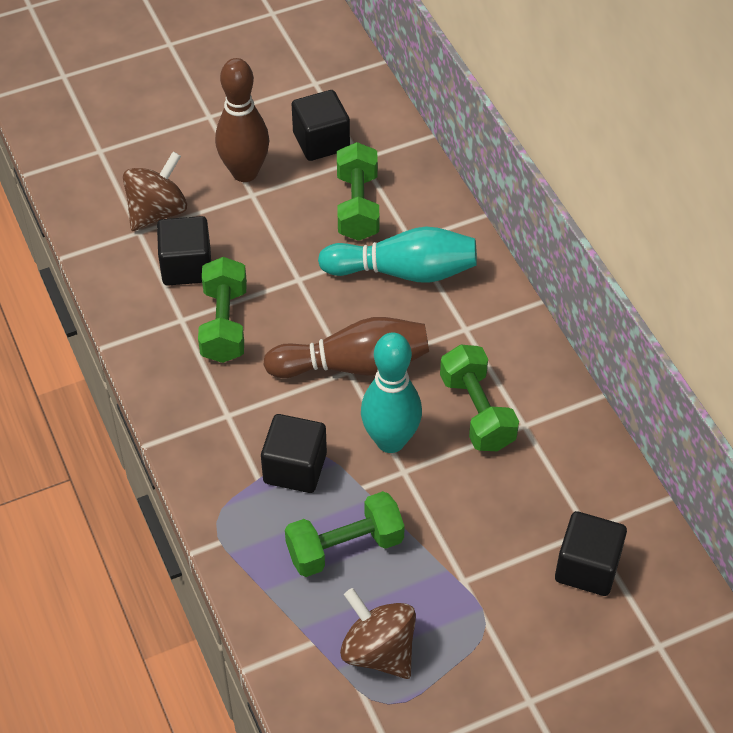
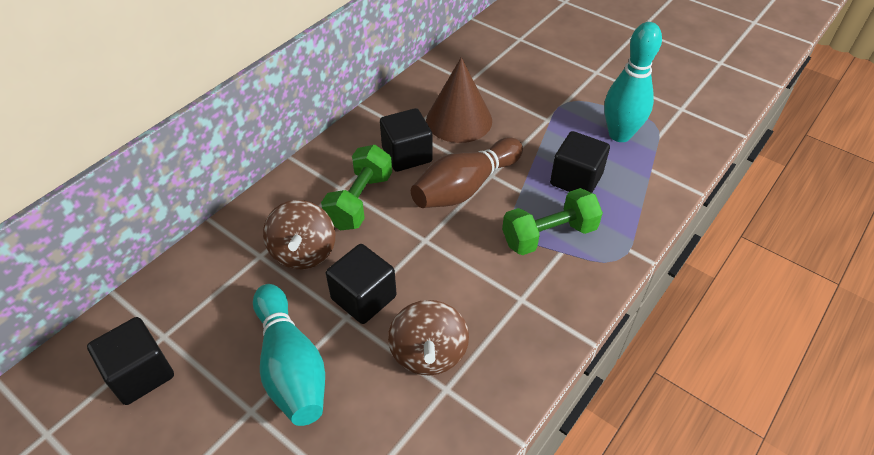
brown bowling pin: [215,58,269,182] [263,317,429,378] = 2 -> [411,137,523,208] = 1
brown cone: none = 0 -> [426,57,492,143] = 1
green dumbbell: [198,257,247,363] [285,491,405,577] [337,142,379,241] [440,344,519,451] = 4 -> [321,145,392,230] [502,188,603,255] = 2

